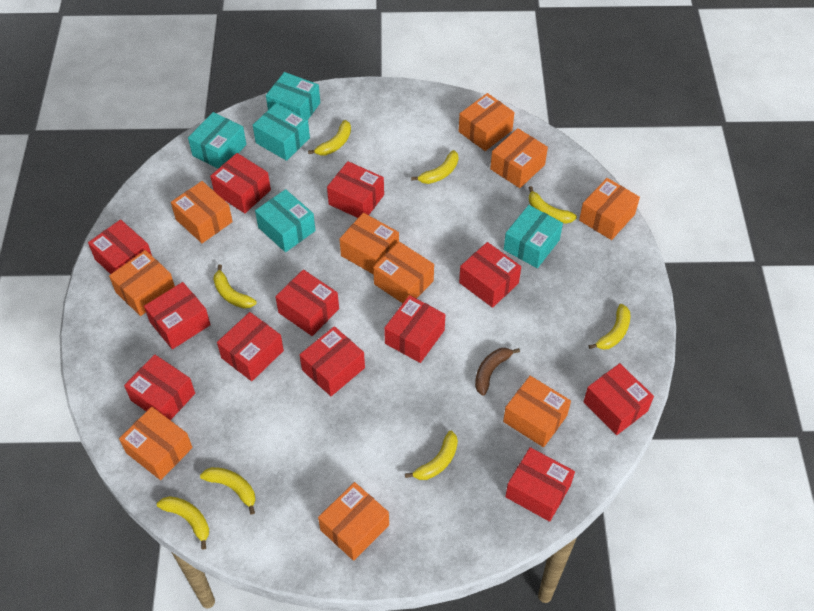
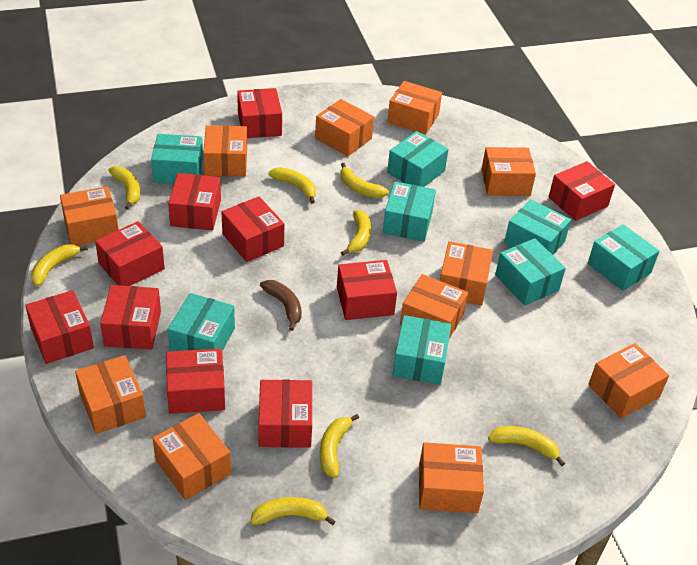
orange box: [109,250,175,316] [119,407,192,480] [171,181,233,243] [318,482,389,561] [339,213,399,275] [373,242,434,303] [459,93,515,151] [490,128,548,188] [503,376,571,447] [579,178,640,240] = 10 -> [60,186,119,246] [75,355,146,434] [153,413,231,500] [203,125,247,177] [315,99,374,156] [387,81,442,135] [400,274,468,339] [419,442,484,513] [440,241,493,306] [481,147,536,196] [588,343,669,418] = 11
red box: [88,219,152,274] [124,354,195,420] [144,282,211,349] [210,153,271,213] [217,312,284,381] [275,270,339,336] [300,326,365,396] [327,161,384,218] [384,295,445,363] [459,242,521,308] [505,447,575,522] [583,363,654,435] = 12 -> [25,290,94,364] [95,221,165,286] [100,285,161,350] [166,348,225,414] [168,173,221,230] [222,196,284,262] [237,88,282,138] [258,380,312,448] [337,260,397,320] [549,161,615,221] = 10
turquoise box: [188,112,246,169] [253,103,310,161] [255,189,316,252] [266,72,320,120] [504,205,563,268] = 5 -> [151,134,203,184] [168,293,235,351] [383,182,436,242] [387,131,449,187] [392,315,451,385] [495,238,566,305] [504,199,571,255] [588,224,659,291] = 8

